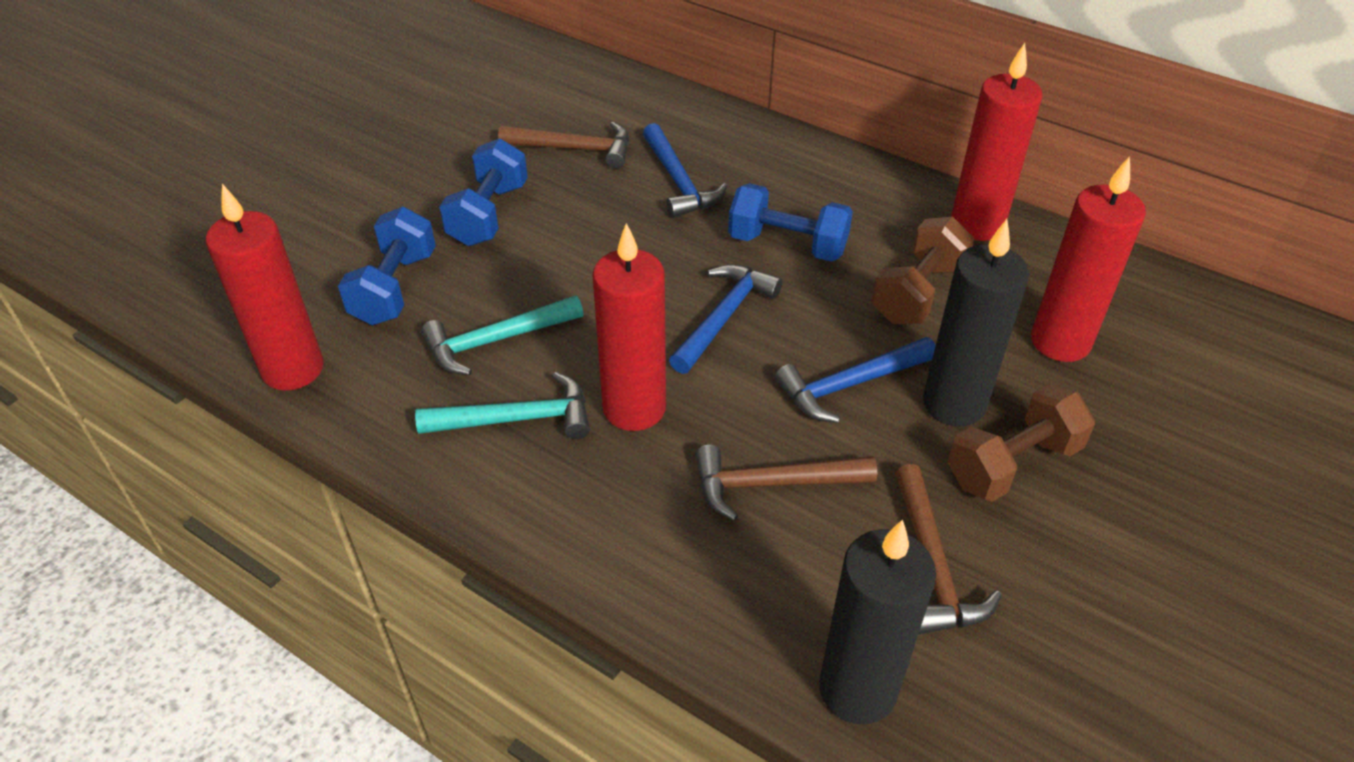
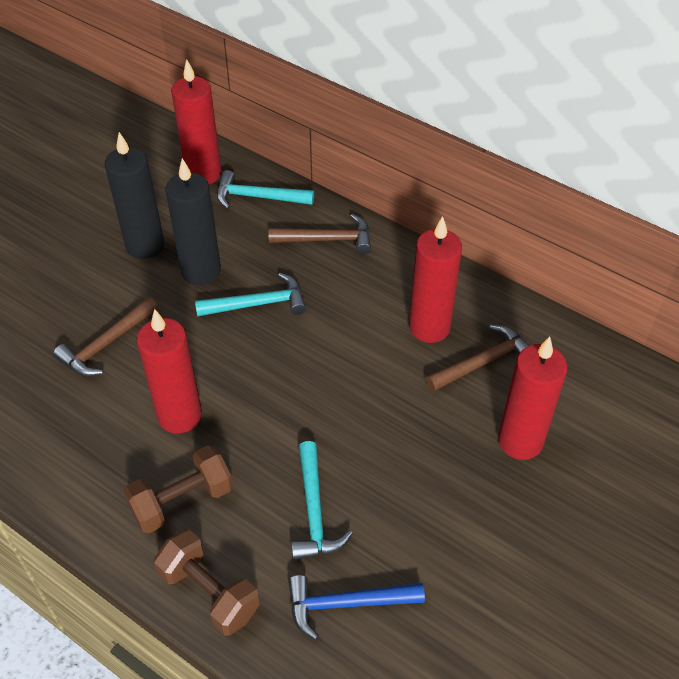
blue dumbbell: [338,207,436,325] [439,138,528,246] [728,183,853,262] = 3 -> none = 0
blue hammer: [643,123,727,218] [669,264,783,374] [775,337,936,423] = 3 -> [288,575,425,640] = 1
turquoise hammer: [415,372,590,439] [421,295,583,375] = 2 -> [195,273,306,317] [217,170,314,209] [291,441,353,560] = 3

